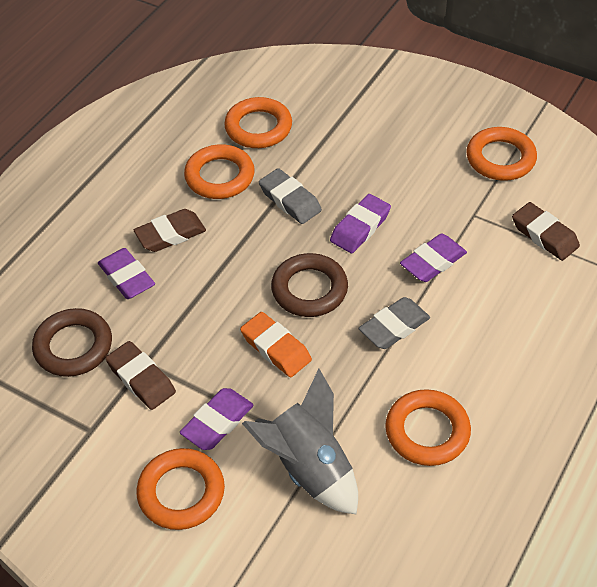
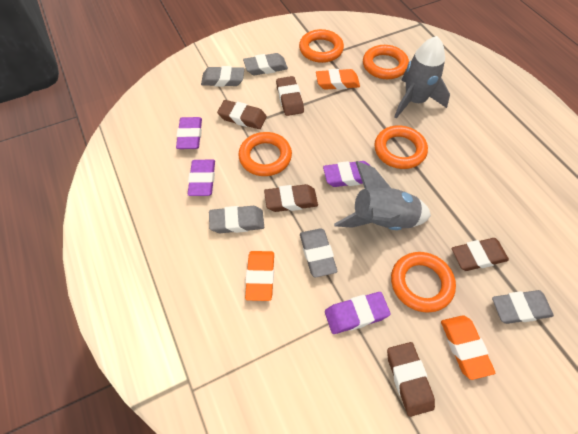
brown eraser: [106,341,176,410] [134,209,206,252] [512,202,580,261] = 3 -> [217,100,267,129] [264,184,318,212] [276,76,304,116] [387,342,435,417] [452,238,509,271] = 5
brown ring: [32,308,112,377] [271,253,348,317] = 2 -> none = 0
grey eraser: [259,168,322,224] [359,297,430,349] = 2 -> [201,66,244,87] [209,206,264,233] [243,53,288,75] [300,228,337,278] [492,290,554,324] = 5
grey rocket: [242,369,358,515] = 1 -> [334,161,431,230] [394,36,450,118] = 2
orange eraser: [240,312,312,377] = 1 -> [245,251,274,301] [316,69,360,90] [441,315,495,380] = 3

